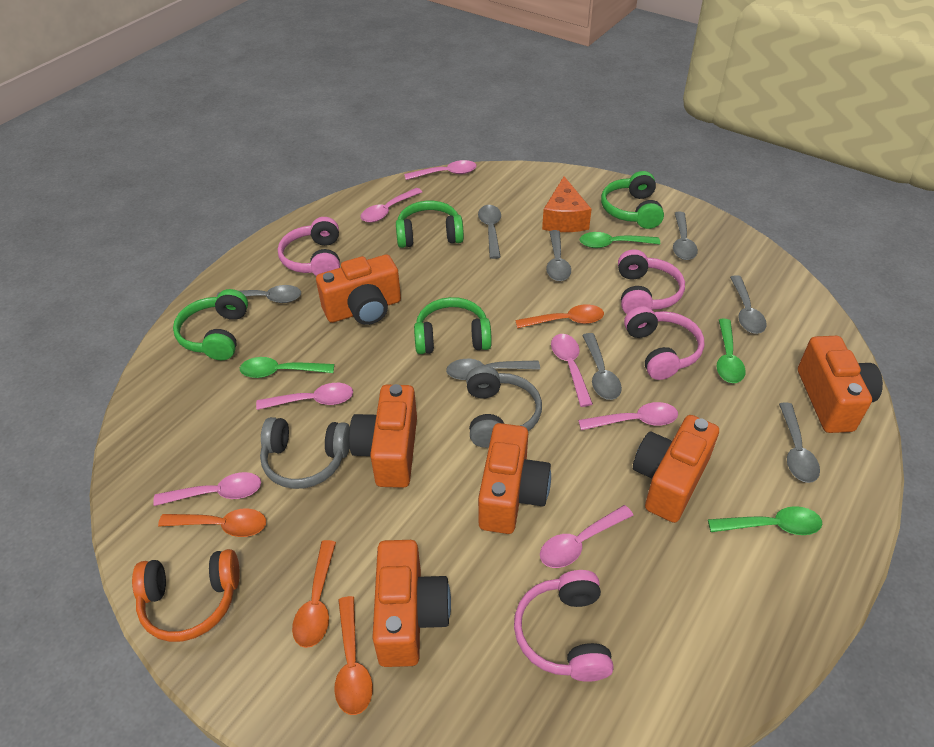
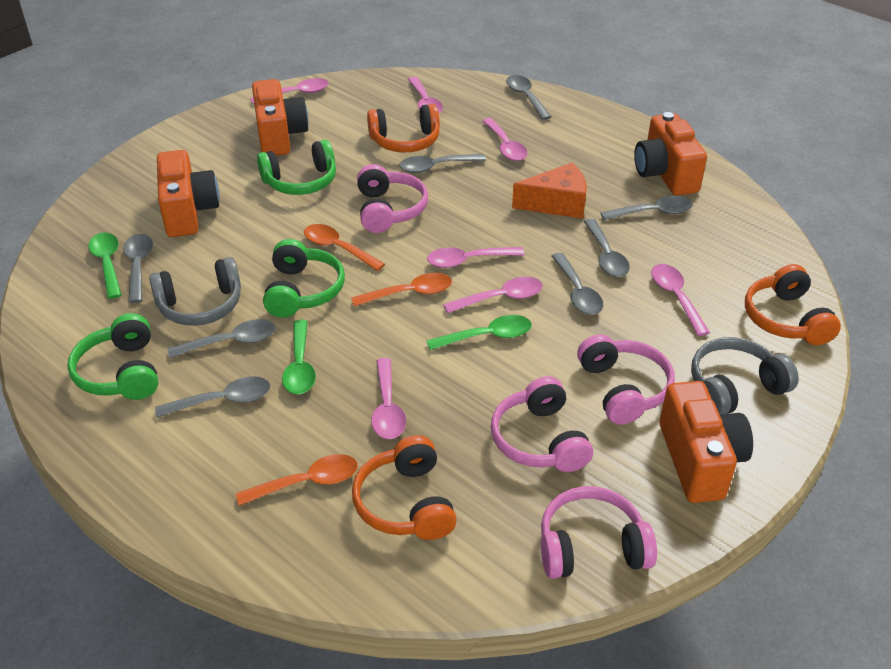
green headphones: [173,289,248,360] [396,201,464,248] [414,297,492,354] [601,171,664,229] = 4 -> [68,313,158,400] [257,140,336,195] [263,239,345,318] = 3
green spoon: [240,357,334,378] [580,232,660,248] [708,506,822,535] [717,319,746,383] = 4 -> [89,232,121,299] [282,320,316,394] [427,315,532,350] = 3
orange camera: [316,255,401,325] [349,384,417,488] [372,540,451,667] [478,423,551,534] [633,415,719,523] [798,336,883,433] = 6 -> [157,150,219,237] [252,79,309,156] [634,112,707,196] [659,381,753,503] = 4
orange headphones: [132,549,240,642] = 1 -> [352,435,457,540] [367,104,440,152] [745,264,841,345] = 3
orange spoon: [158,508,266,537] [292,540,336,648] [334,596,373,715] [515,304,604,328] = 4 -> [236,454,358,506] [304,224,385,271] [351,273,452,307] = 3

